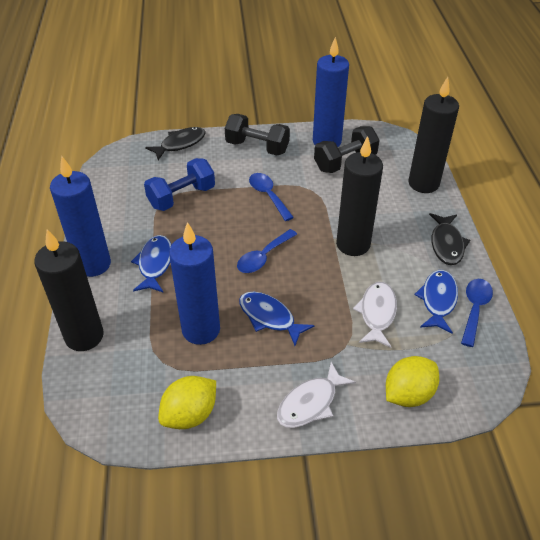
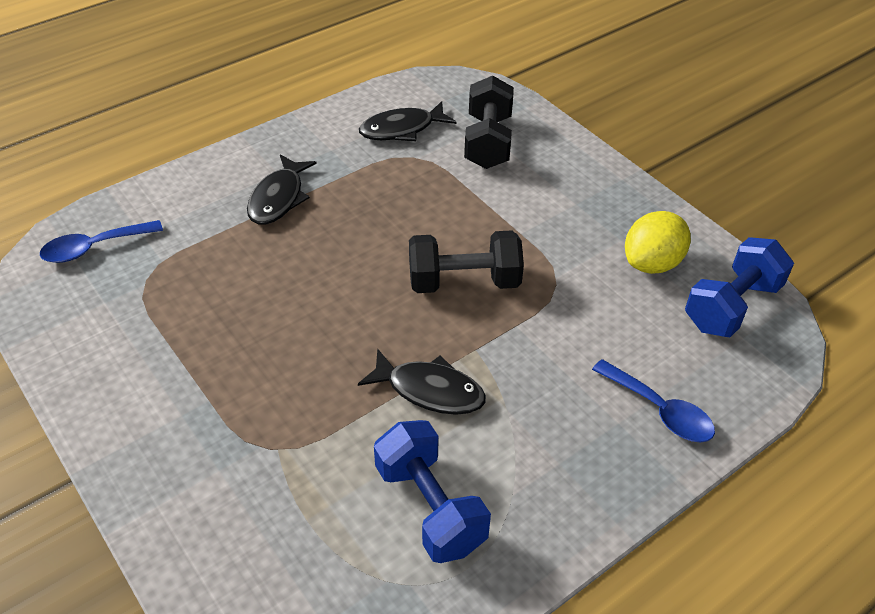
black candle: [34,229,104,351] [336,136,383,256] [408,77,459,193] = 3 -> none = 0
black fish: [145,127,206,160] [429,213,470,265] = 2 -> [247,154,317,225] [358,349,486,415] [359,101,457,141] = 3
blue candle: [50,156,111,277] [169,222,220,345] [313,37,349,147] = 3 -> none = 0
blue dumbbell: [144,158,215,211] = 1 -> [374,420,491,563] [685,237,794,337] = 2
blue fish: [131,235,172,293] [239,292,314,346] [414,270,458,334] = 3 -> none = 0
blue spoon: [237,229,297,273] [249,173,294,221] [461,279,493,347] = 3 -> [40,220,163,263] [592,359,715,443] = 2
white fish: [277,362,356,428] [353,282,397,348] = 2 -> none = 0
yellow lemon: [158,376,216,429] [386,356,439,407] = 2 -> [625,211,691,274] = 1

